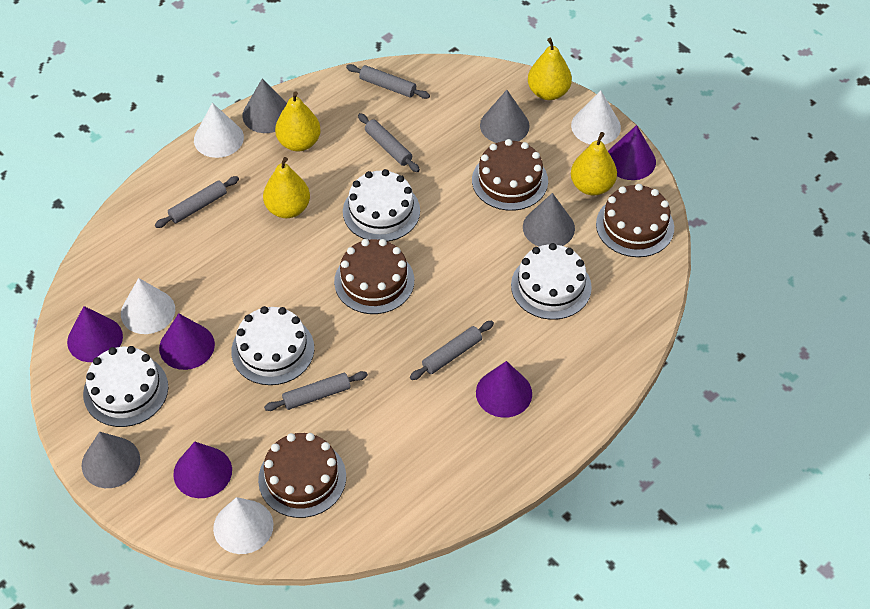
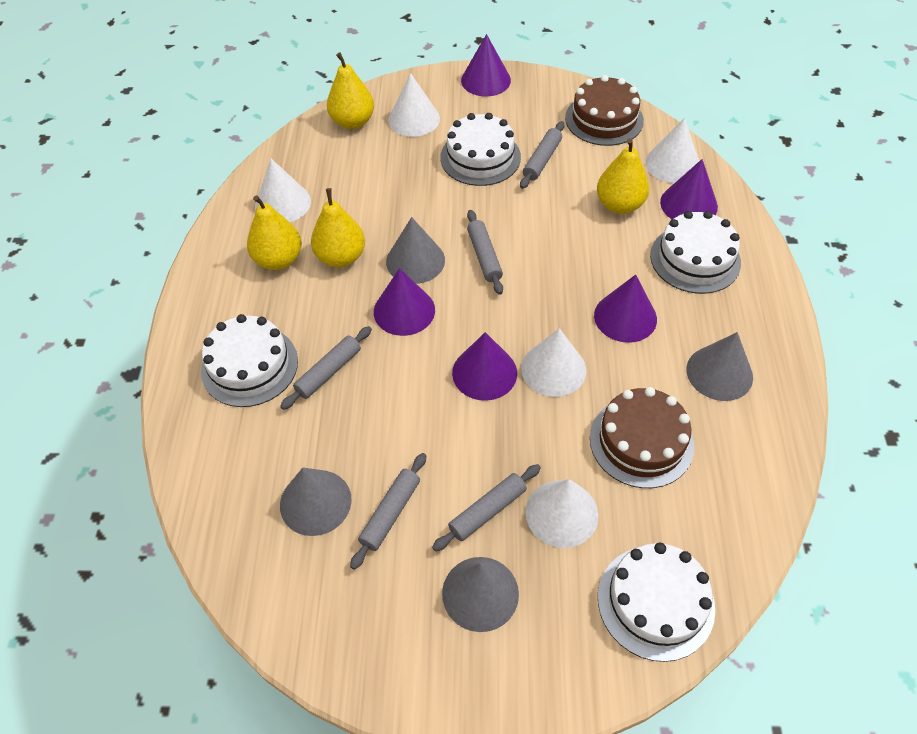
brown cake: [258,433,346,518] [334,239,414,314] [472,139,548,211] [596,184,674,257] = 4 -> [565,75,644,146] [590,387,694,488] = 2
white cone: [121,278,175,334] [194,103,244,158] [213,497,273,554] [571,91,621,144] = 4 -> [255,159,311,222] [388,73,440,137] [521,328,587,397] [526,479,599,548] [645,118,699,183] = 5

